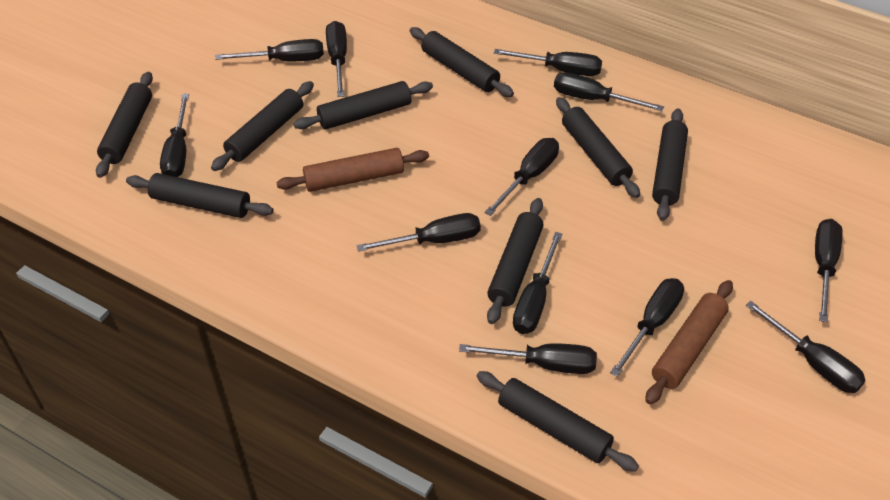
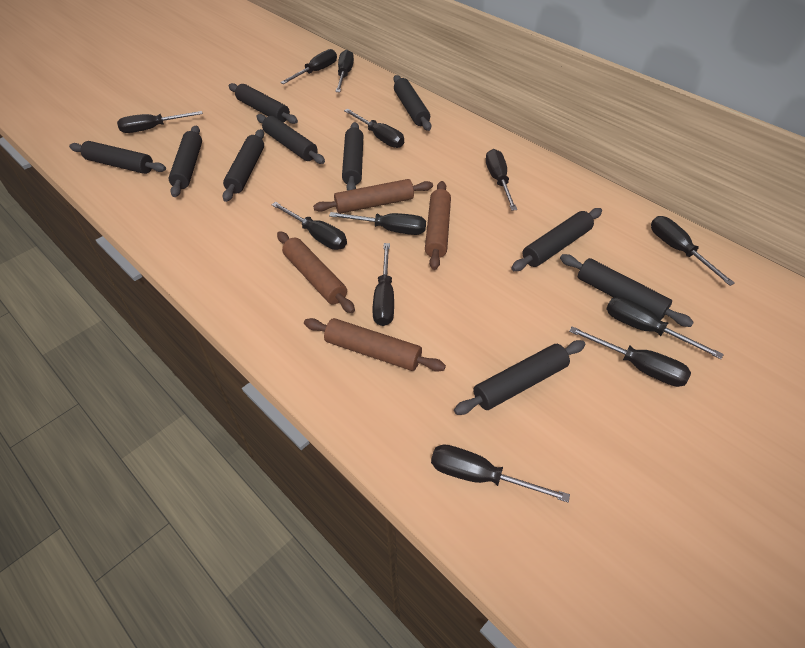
black rolling pin: [96,72,153,178] [126,173,274,218] [211,81,314,171] [294,81,433,130] [410,27,514,97] [477,371,639,472] [487,198,544,324] [556,97,640,198] [652,108,688,221] = 9 -> [69,141,166,174] [169,126,202,197] [222,129,264,202] [228,83,298,124] [256,114,325,164] [342,122,363,191] [393,75,431,131] [454,340,585,415] [511,208,602,271] [560,254,694,327] = 10
brown rolling pin: [276,148,429,192] [646,280,733,404] = 2 -> [277,231,355,313] [304,318,446,372] [313,179,433,214] [425,181,451,270] = 4

